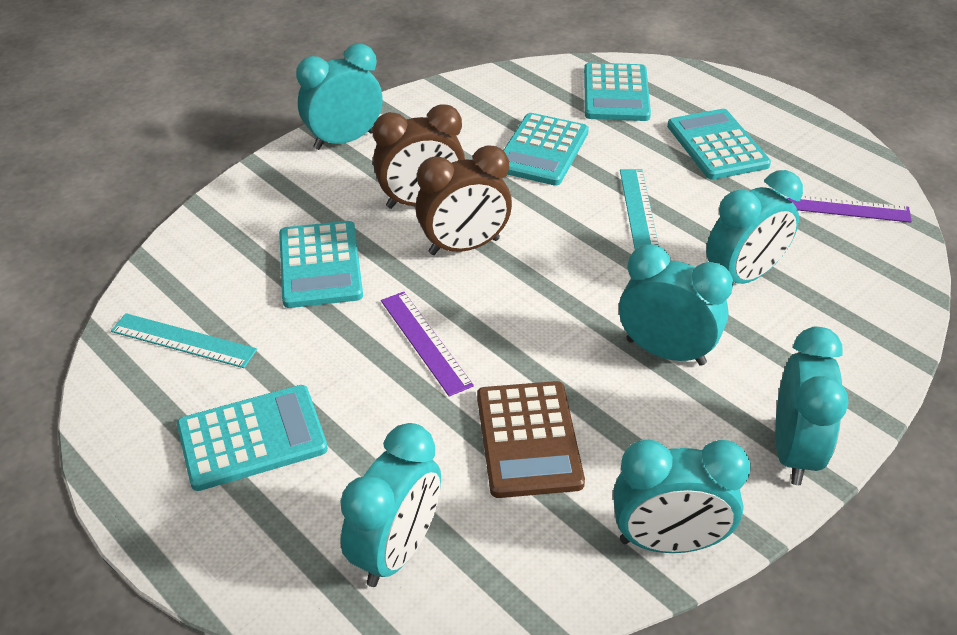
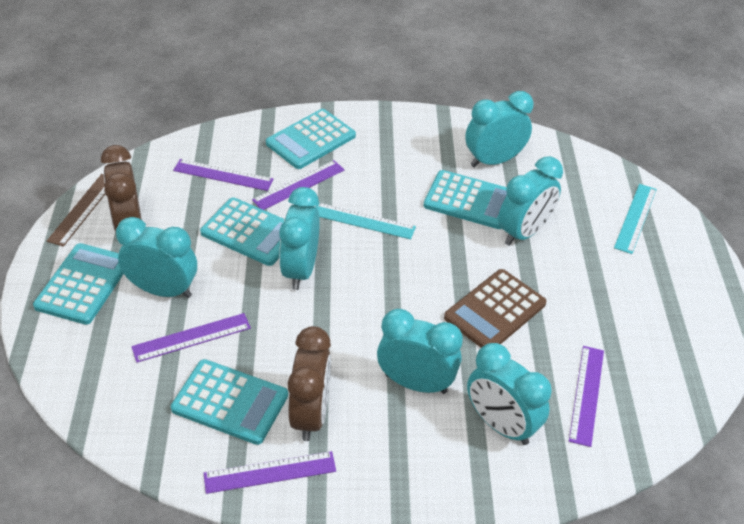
brown ruler: none = 0 -> [47,174,106,247] = 1
purple ruler: [381,292,474,397] [780,193,912,223] = 2 -> [131,313,251,363] [173,159,273,191] [204,451,336,494] [252,160,344,210] [569,346,604,447] = 5

